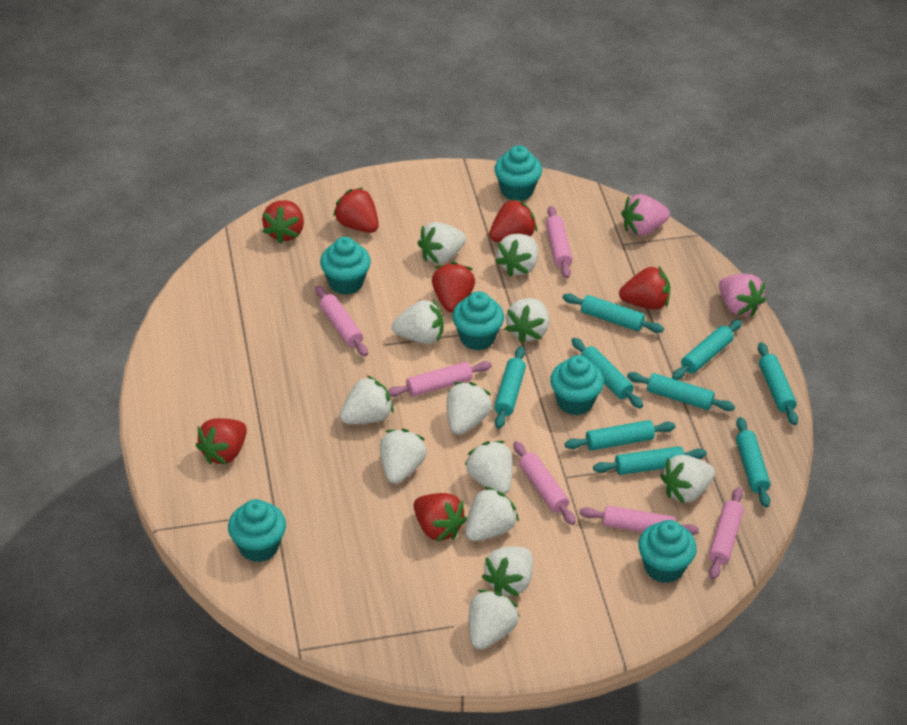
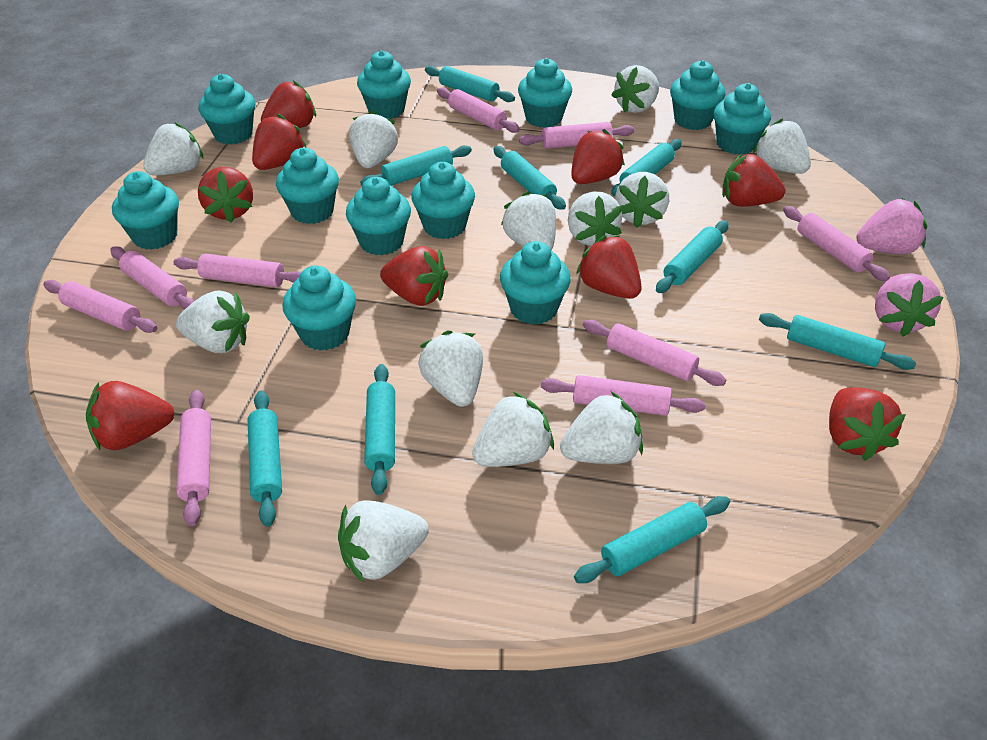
pink rolling pin: [316,285,368,356] [388,361,492,397] [513,441,576,525] [546,206,572,278] [579,506,699,535] [709,487,744,579] = 6 -> [43,280,157,333] [110,246,194,310] [173,254,301,287] [176,390,211,526] [437,87,520,133] [519,122,635,149] [541,375,705,416] [583,320,726,386] [783,206,890,281] = 9
red strawberry: [195,418,247,464] [262,200,304,244] [333,188,379,233] [413,493,467,542] [432,262,475,313] [489,198,537,242] [619,267,670,310] = 7 -> [86,381,175,450] [198,167,253,223] [252,114,307,170] [261,80,316,128] [380,246,448,306] [571,129,625,184] [576,235,642,299] [722,154,786,207] [829,387,906,461] = 9
turquoise cupcake: [228,499,286,562] [320,237,371,295] [452,291,504,350] [494,145,542,201] [550,355,604,415] [638,520,697,583] = 6 -> [112,171,179,250] [199,74,255,145] [276,148,339,224] [282,265,356,351] [346,177,411,255] [357,50,411,119] [412,162,475,239] [500,241,571,325] [518,58,572,128] [670,60,725,130] [713,83,771,155] = 11

